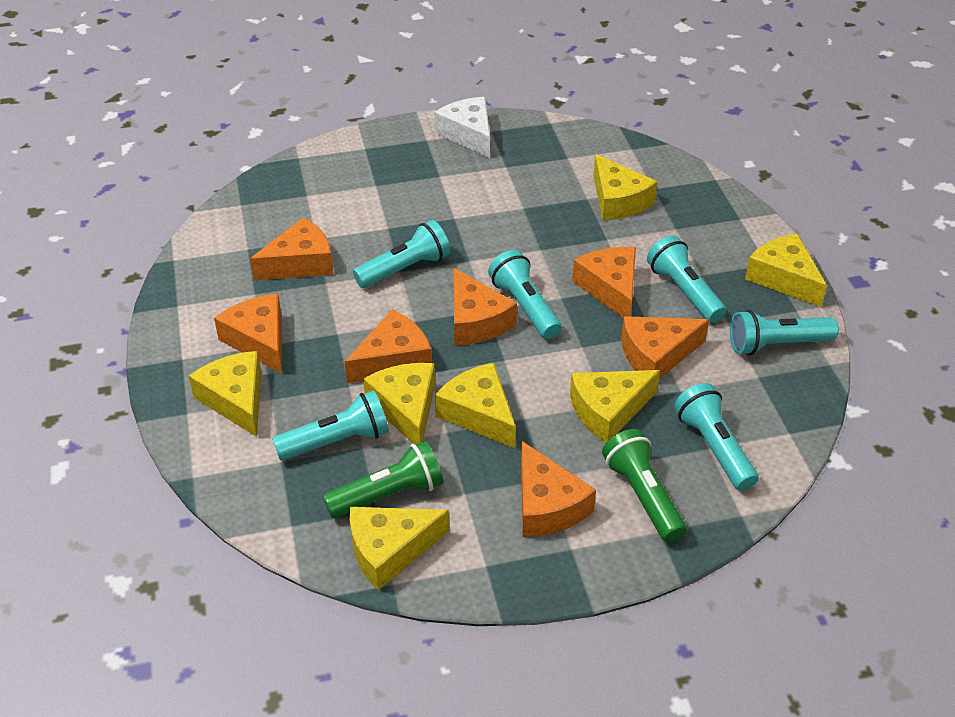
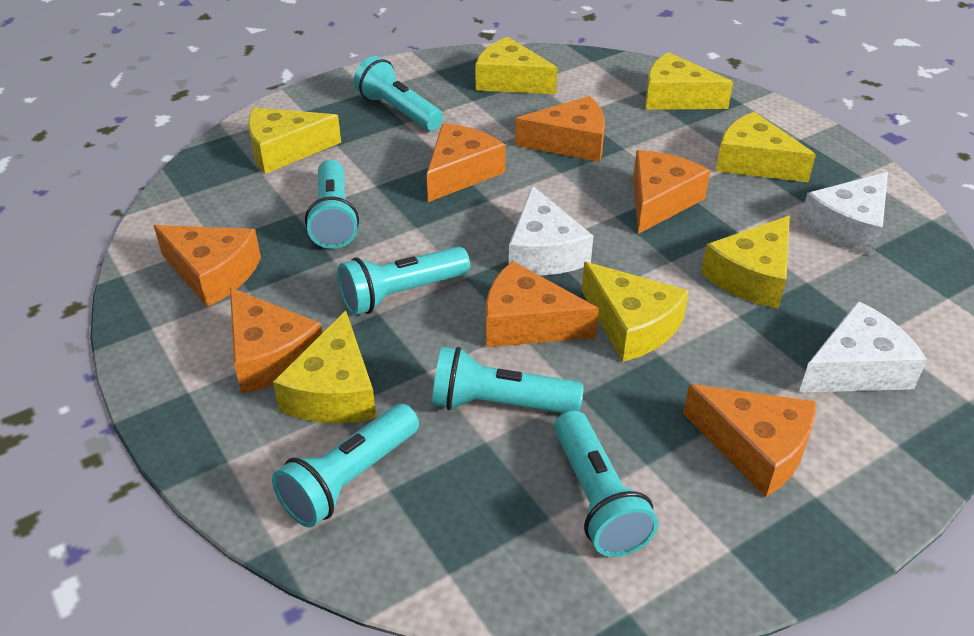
green flashlight: [323,441,443,518] [602,429,686,542] = 2 -> none = 0
white cheese: [434,97,490,158] = 1 -> [509,186,593,275] [799,301,927,393] [800,172,888,256] = 3

